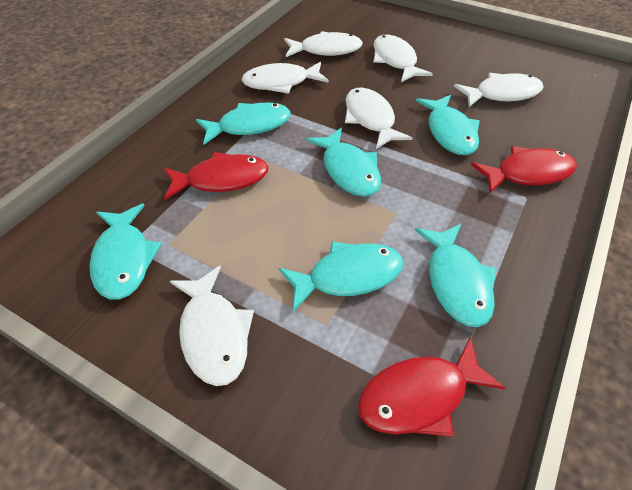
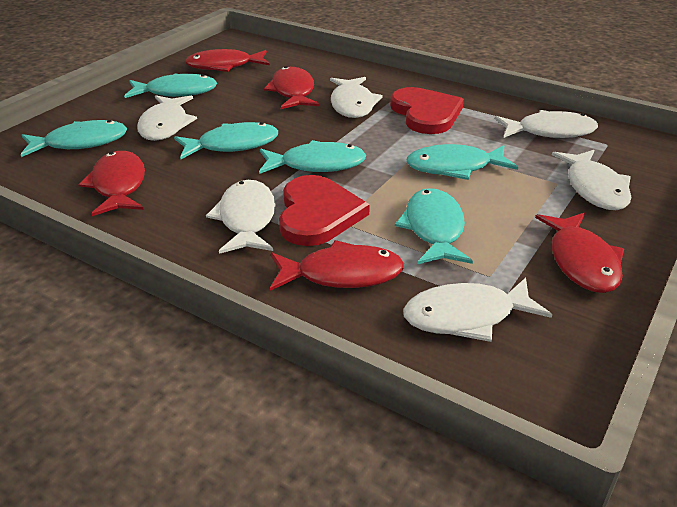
red fish: [164,152,269,200] [358,337,505,437] [471,146,577,194] = 3 -> [78,151,145,216] [185,49,270,72] [264,66,319,109] [270,240,404,291] [535,213,624,293] = 5
red heart: none = 0 -> [279,175,370,246] [390,87,464,134] = 2

